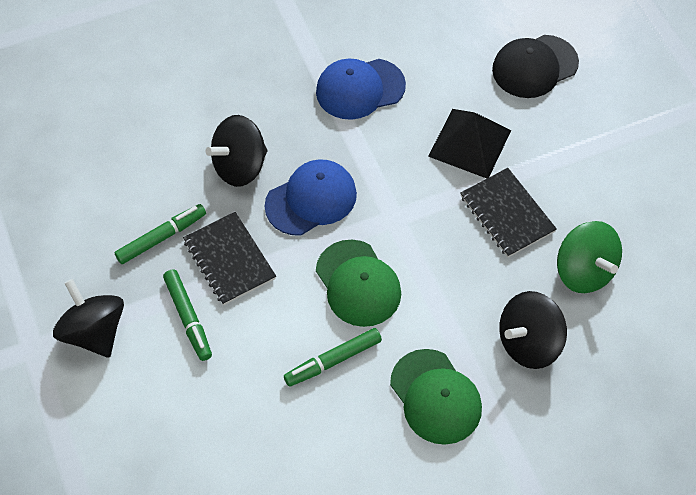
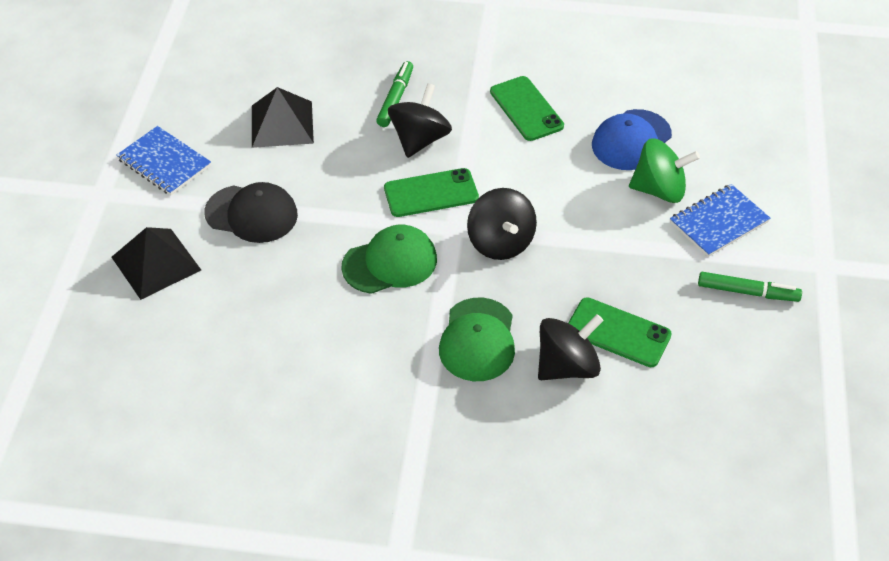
black notebook: [183,212,276,305] [460,168,557,257] = 2 -> none = 0
black pyramid: [428,109,511,178] = 1 -> [112,227,201,300] [252,87,314,148] = 2
blue cap: [265,159,357,236] [316,58,406,120] = 2 -> [592,109,672,170] = 1
blue notebook: none = 0 -> [116,126,211,195] [670,184,770,257] = 2
green marker: [114,204,206,264] [163,269,212,361] [284,328,382,387] = 3 -> [376,61,413,127] [698,272,802,302] = 2
green phone: none = 0 -> [384,168,479,217] [490,76,564,141] [568,297,672,367] = 3

